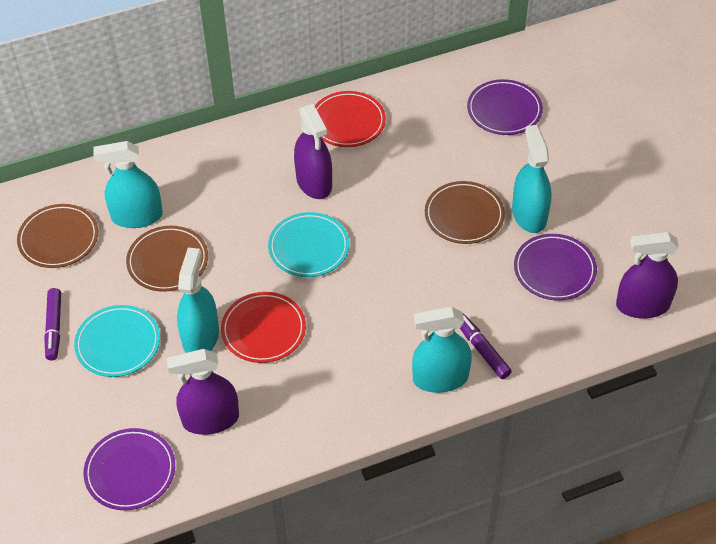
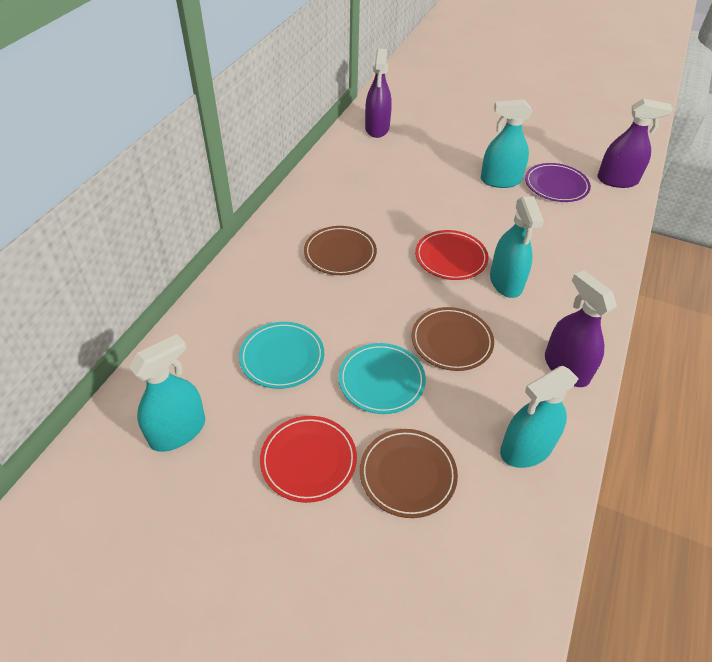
purple marker: [44,288,61,360] [460,313,512,379] = 2 -> none = 0
purple plate: [83,428,175,510] [467,79,543,135] [514,234,597,300] = 3 -> [525,163,591,202] = 1

